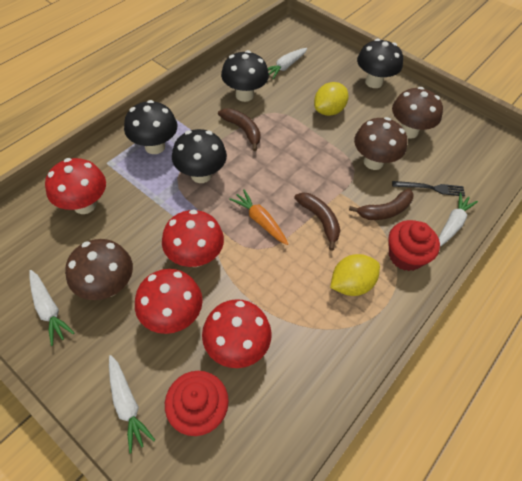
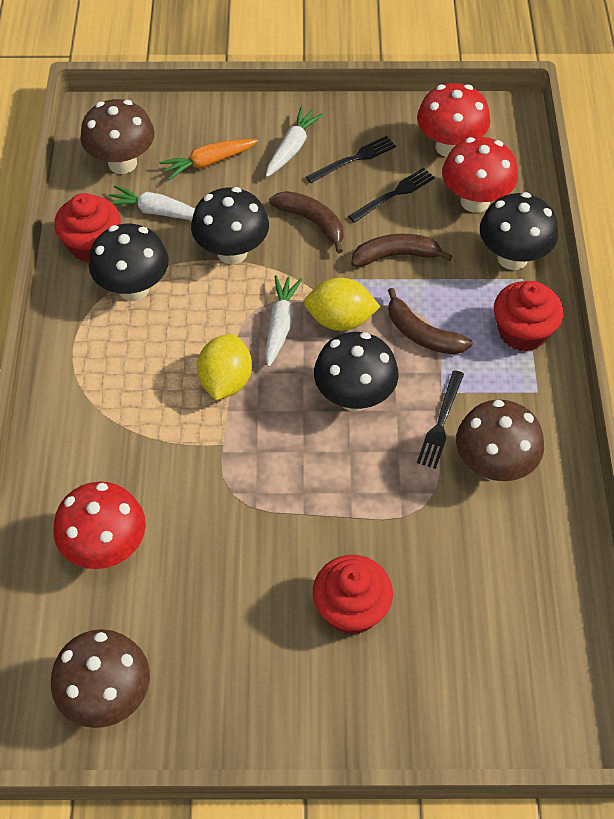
black fork: [392,181,465,196] = 1 -> [306,136,396,183] [348,168,435,223] [417,370,464,469] = 3
red cupcake: [165,371,229,436] [388,220,440,271] = 2 -> [54,193,121,262] [313,555,393,635] [494,281,563,351] = 3
red mushroom: [45,158,106,214] [135,269,203,334] [162,210,224,267] [202,299,272,368] = 4 -> [53,482,146,569] [417,83,490,157] [442,137,518,213] = 3
white carrot: [29,270,74,346] [109,355,155,454] [268,48,307,79] [439,192,478,246] = 4 -> [110,185,195,220] [265,275,302,367] [266,107,323,177] = 3

